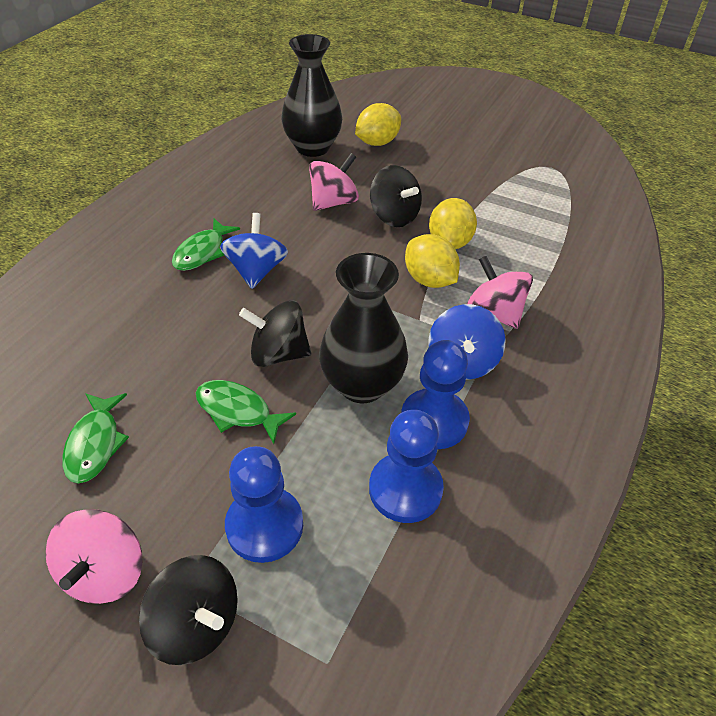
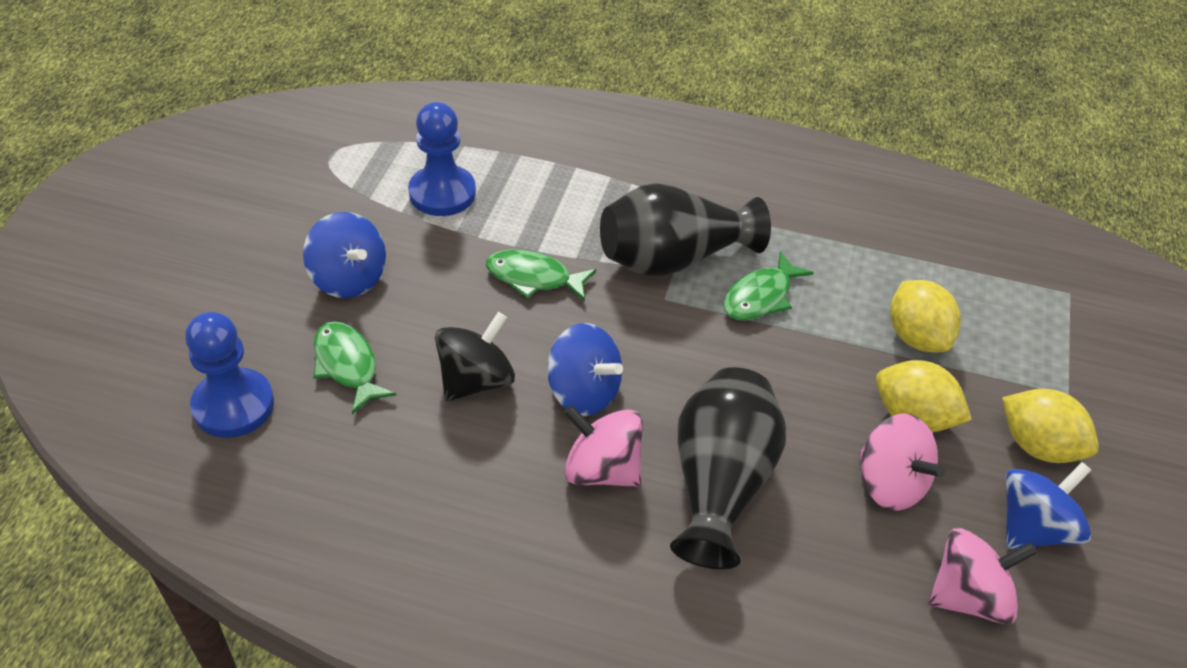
black spinning top: [139,555,238,665] [239,300,311,367] [370,165,422,227] = 3 -> [435,312,515,402] = 1
blue pawn: [225,446,303,563] [369,410,444,523] [401,340,470,449] = 3 -> [185,312,274,438] [408,102,476,216] = 2
blue spinning top: [220,213,288,289] [429,304,506,380] = 2 -> [303,212,386,298] [547,323,623,416] [1006,462,1091,549] = 3

